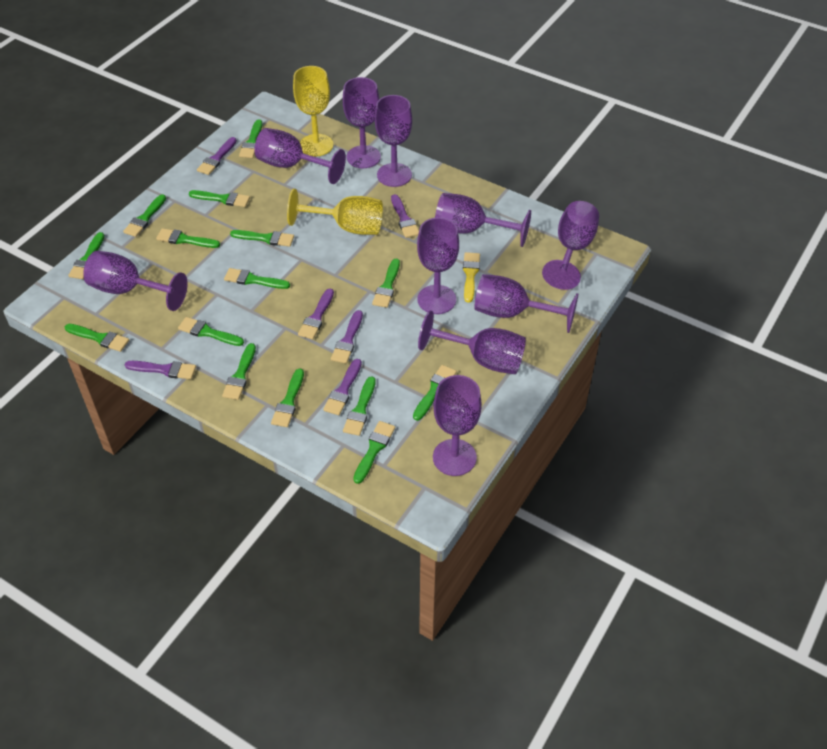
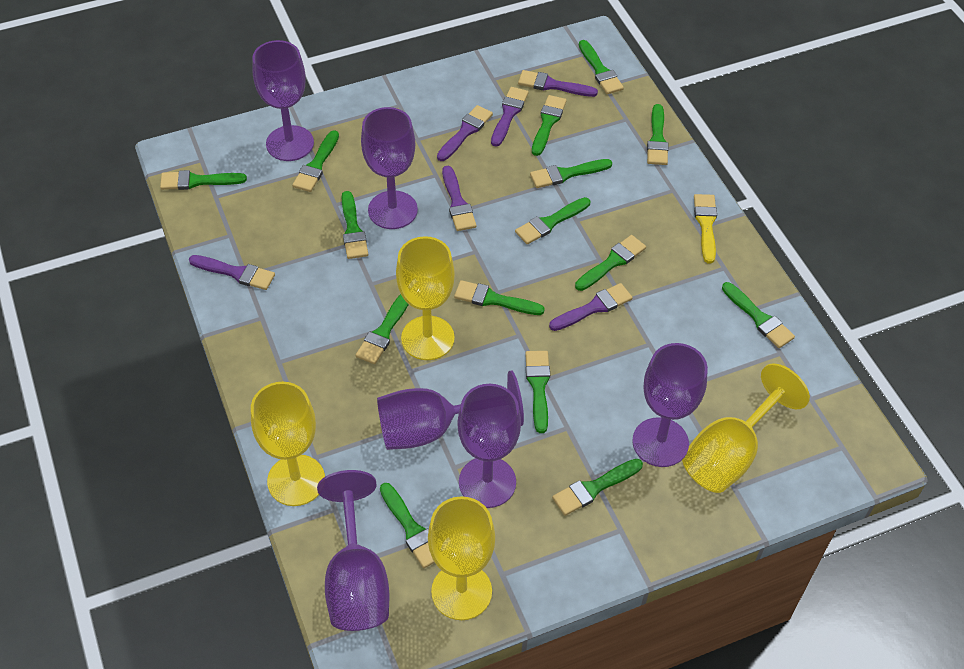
purple goblet: [83,251,188,311] [255,128,346,184] [343,77,381,168] [375,95,412,187] [417,217,459,314] [418,310,526,374] [433,375,482,476] [435,193,531,247] [474,274,578,333] [542,201,599,290] = 10 -> [252,40,314,161] [317,470,389,631] [361,107,418,229] [377,370,524,450] [457,384,521,508] [632,343,708,467] = 6
yellow goblet: [287,189,383,235] [293,66,333,156] = 2 -> [251,382,325,506] [396,236,455,360] [428,496,495,620] [682,363,810,493] = 4

